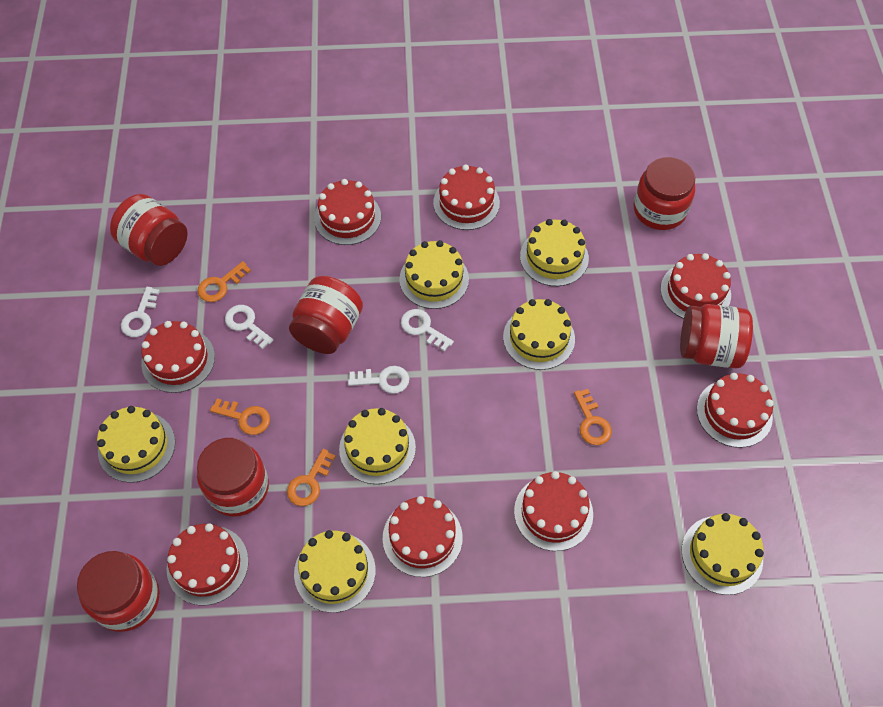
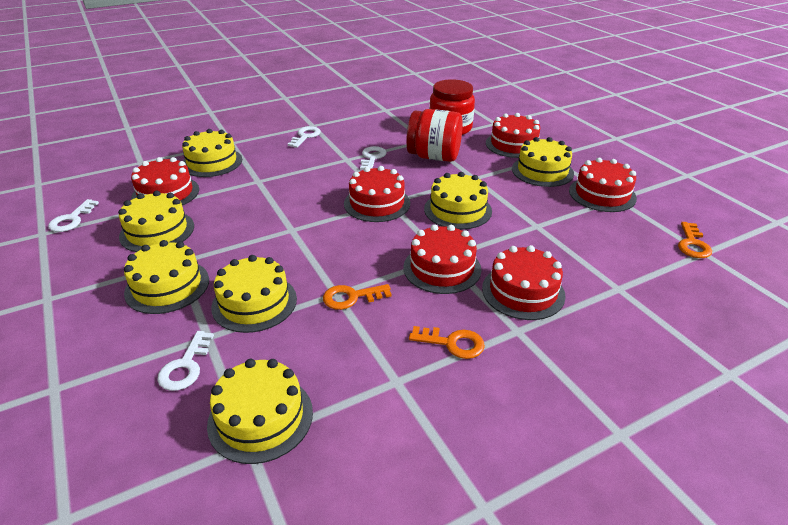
orange key: [198,261,251,302] [210,398,270,435] [287,449,336,506] [574,389,612,445] = 4 -> [323,284,391,310] [409,326,485,359] [678,222,712,258] = 3
red cake: [141,321,215,393] [167,523,249,605] [314,179,381,245] [383,496,463,577] [433,164,500,230] [514,471,593,551] [660,253,731,319] [697,373,774,448] = 8 -> [131,157,199,206] [344,166,410,222] [403,224,481,294] [482,245,566,320] [486,113,540,158] [569,158,637,212] = 6
red jar: [77,551,160,632] [110,194,188,266] [197,438,269,517] [289,276,363,354] [634,157,695,230] [680,304,753,368] = 6 -> [406,109,463,162] [429,79,475,135] = 2

